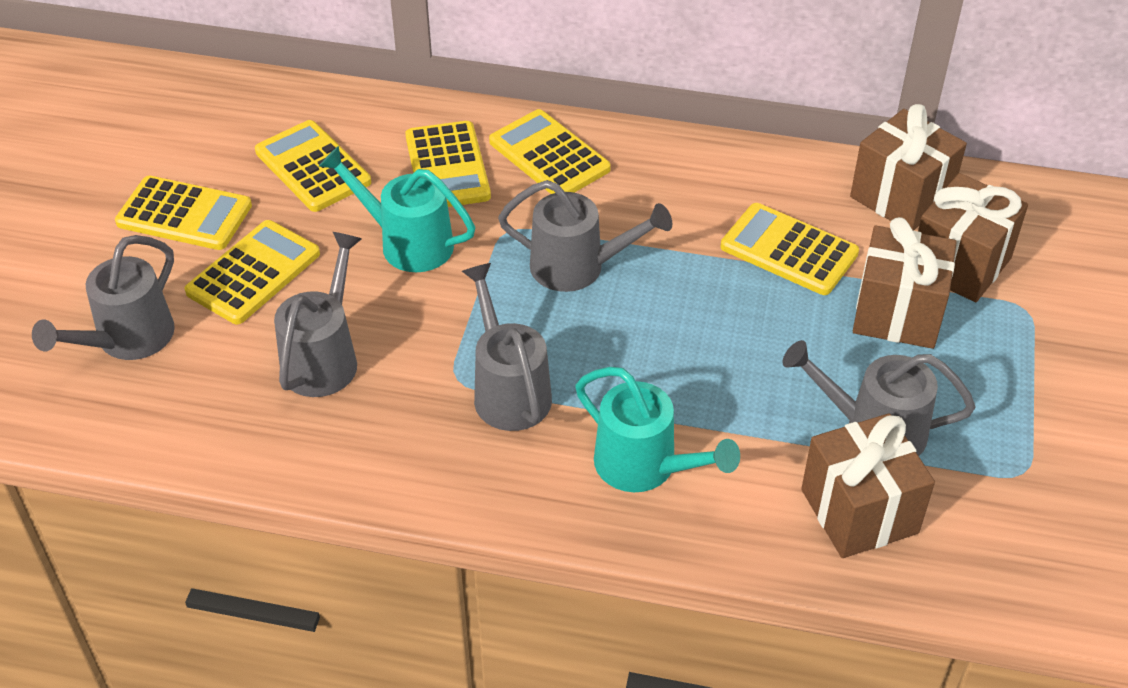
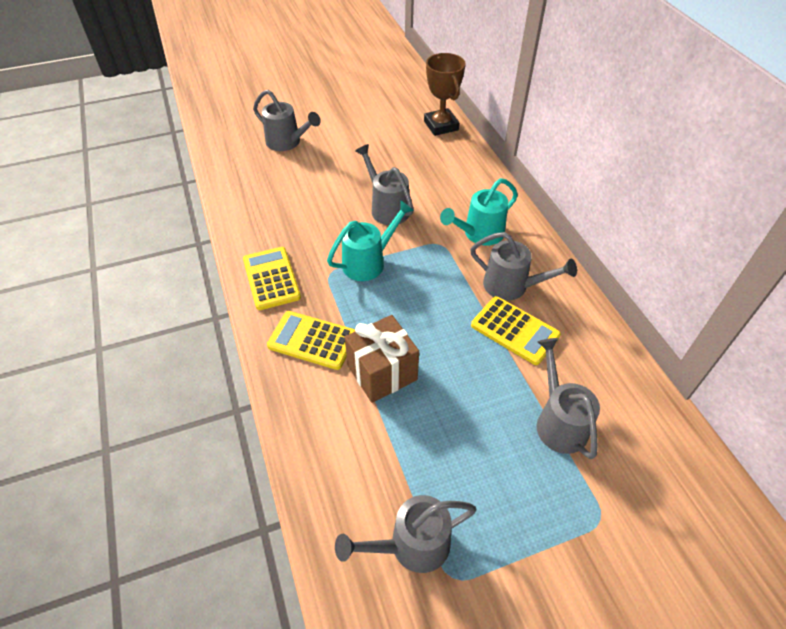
brown gift: [801,413,935,558] [850,104,967,231] [853,217,957,349] [918,173,1028,302] = 4 -> [345,315,419,403] = 1
brown trophy: none = 0 -> [424,53,466,136] = 1
yellow calculator: [115,176,252,250] [184,220,320,324] [255,120,371,212] [405,121,491,207] [489,109,611,194] [721,203,859,295] = 6 -> [243,247,301,310] [267,311,355,370] [471,296,561,365] = 3

